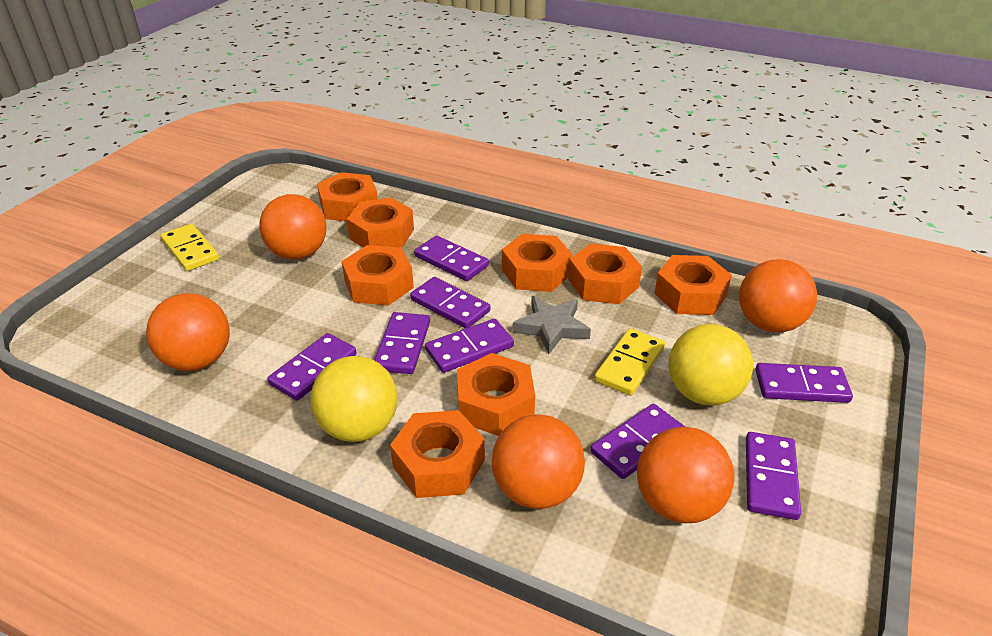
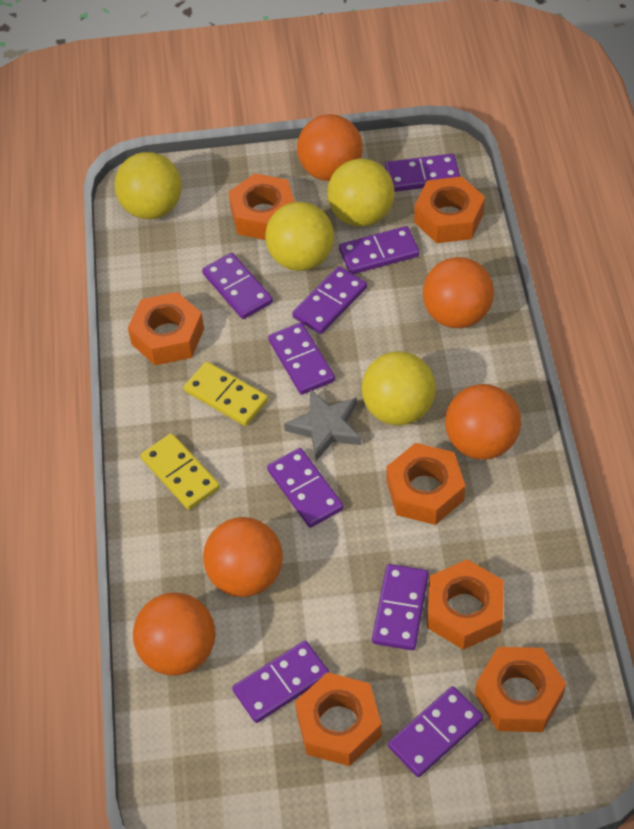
orange nut: [317,172,378,221] [342,245,414,305] [347,198,414,248] [390,410,485,498] [457,353,535,436] [502,234,572,292] [568,243,642,304] [654,255,732,315] = 8 -> [128,292,204,365] [229,173,295,240] [295,672,381,766] [387,443,465,525] [414,177,485,243] [427,559,504,650] [475,647,566,732] = 7
purple domino: [267,333,356,401] [374,312,430,374] [410,277,490,329] [414,236,489,281] [425,319,514,373] [590,404,685,479] [746,432,801,520] [755,363,853,403] = 8 -> [202,253,273,319] [232,641,330,723] [267,448,344,528] [268,322,335,395] [292,267,367,334] [339,226,420,274] [372,564,429,650] [385,154,460,192] [388,686,484,777] = 9
yellow ball: [311,356,398,442] [669,324,753,406] = 2 -> [115,152,181,219] [265,202,334,271] [327,159,395,227] [362,351,436,426] = 4

